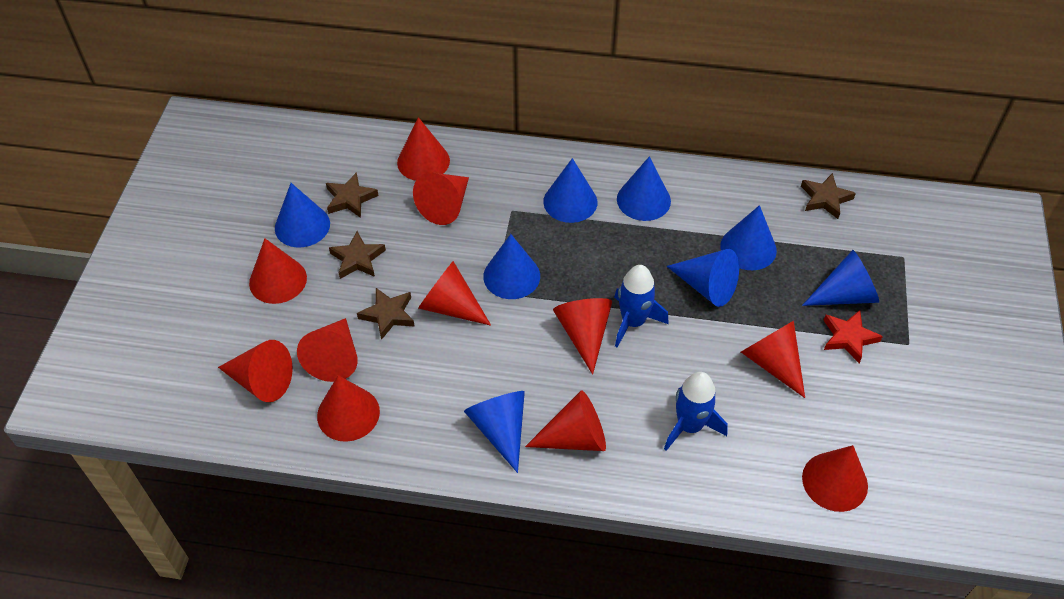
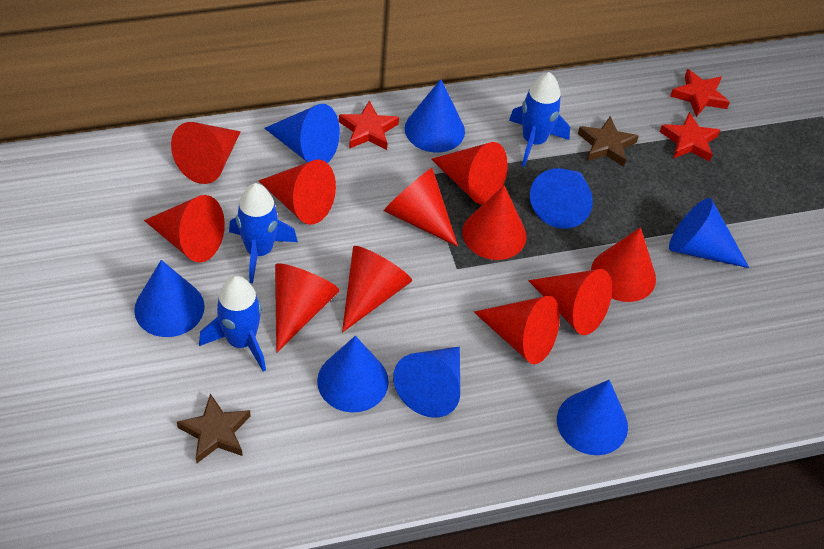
blue rocket: [614,265,669,348] [664,372,728,451] = 2 -> [199,276,266,372] [229,183,298,283] [509,72,570,167] = 3
brown star: [326,172,379,218] [329,231,386,279] [357,288,414,340] [801,173,856,219] = 4 -> [177,393,251,463] [578,116,639,167] = 2
red star: [823,310,883,363] = 1 -> [339,100,399,150] [660,112,720,162] [670,69,730,117] = 3

